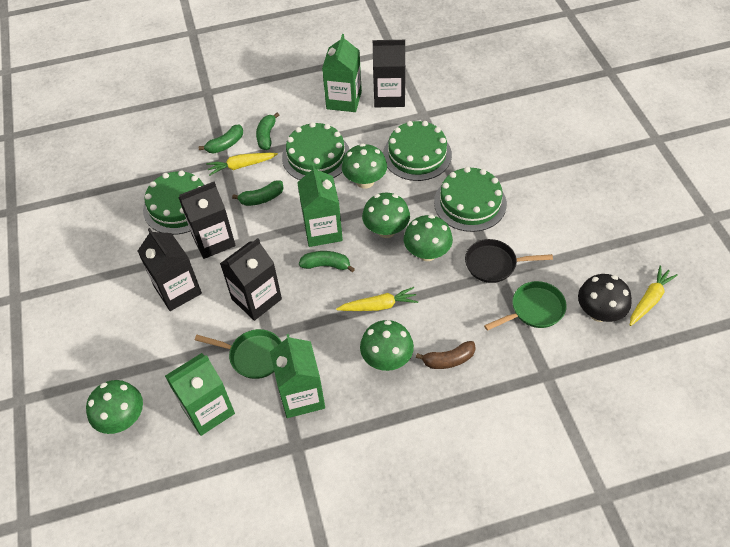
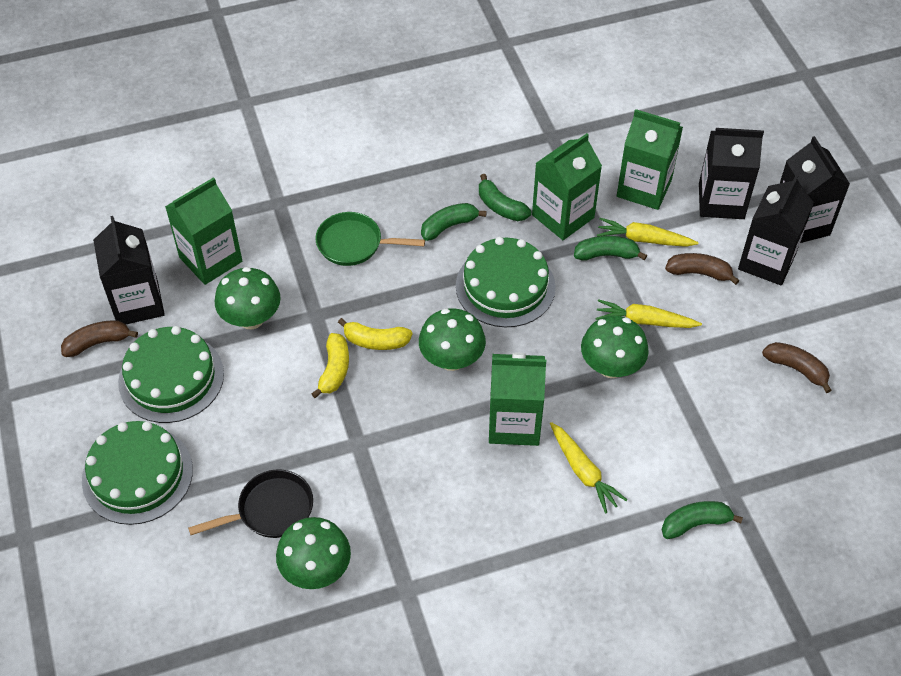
black mushroom: [578,274,632,322] = 1 -> none = 0
brown banana: [416,341,476,369] = 1 -> [61,320,138,357] [665,253,739,285] [762,342,832,393] = 3
green cake: [143,170,205,235] [282,122,350,180] [383,121,452,181] [434,167,507,232] = 4 -> [82,421,193,525] [118,326,224,423] [456,237,556,327] = 3
green mushroom: [86,380,143,434] [342,143,387,189] [360,320,414,371] [362,193,410,238] [404,215,453,261] = 5 -> [215,267,281,329] [276,517,351,589] [419,308,486,371] [581,316,649,378] = 4
green pan: [195,329,281,379] [484,281,567,331] = 2 -> [315,212,425,266] = 1
yellow banana: none = 0 -> [311,333,349,398] [338,318,412,350] = 2

